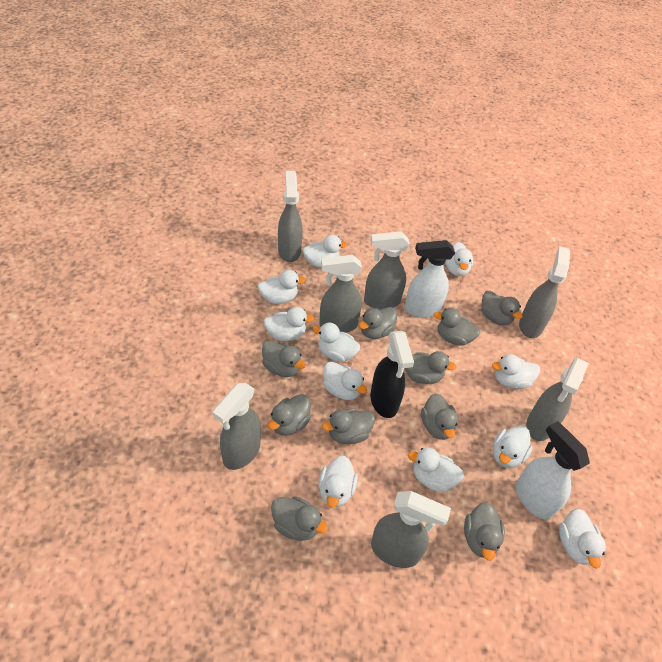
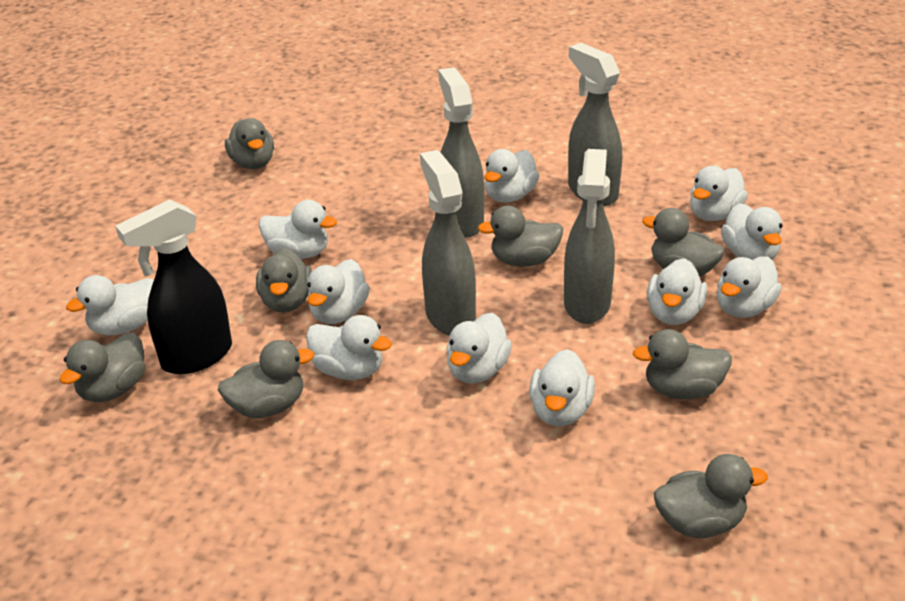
grey duck: [262,341,305,377] [268,394,311,436] [271,496,328,541] [322,409,375,444] [358,307,397,339] [405,351,456,384] [421,393,458,440] [433,308,480,346] [464,502,505,561] [481,291,523,325] = 10 -> [60,333,145,402] [218,340,314,418] [225,118,274,169] [256,247,312,312] [478,206,563,267] [633,329,732,399] [642,208,725,276] [654,454,768,538] = 8
grey spray bottle: [213,383,261,470] [278,171,303,262] [319,255,362,333] [364,232,410,309] [371,491,451,568] [519,246,570,338] [526,358,589,441] = 7 -> [420,150,476,336] [438,67,484,238] [564,149,615,324] [568,43,622,206] = 4
white spray bottle: [405,240,455,318] [516,421,590,519] = 2 -> none = 0

